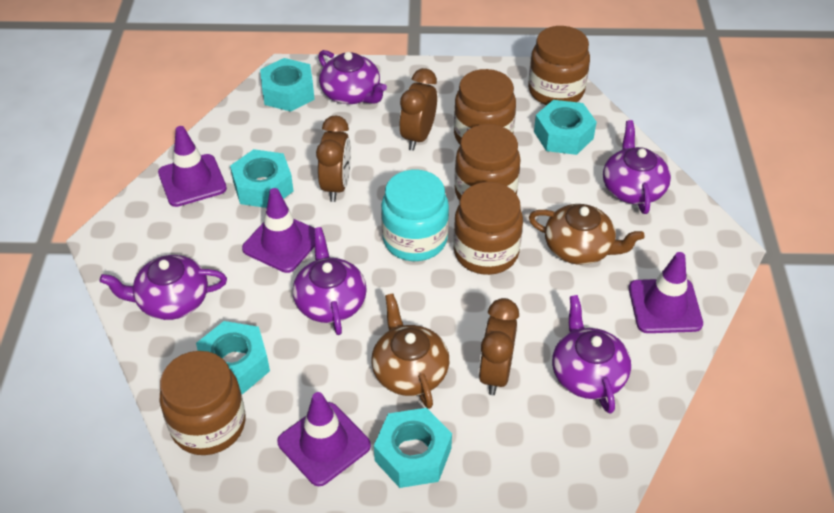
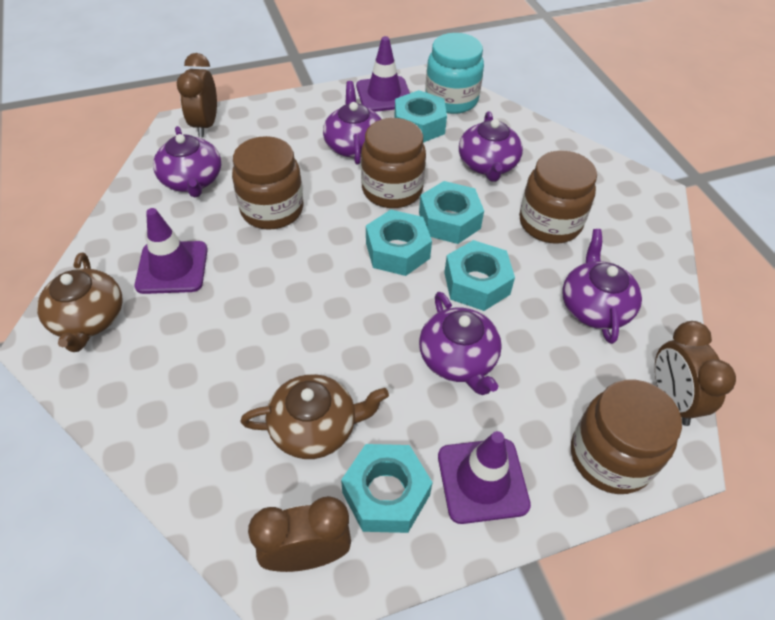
brown jar: [160,351,246,455] [453,182,523,275] [454,69,516,144] [454,124,521,201] [528,26,590,105] = 5 -> [232,136,304,230] [361,118,426,208] [519,150,597,244] [571,379,682,494] = 4
purple traffic cone: [158,126,227,207] [242,188,315,273] [277,392,371,486] [629,252,703,333] = 4 -> [135,208,208,294] [356,36,410,112] [438,431,531,524] = 3

